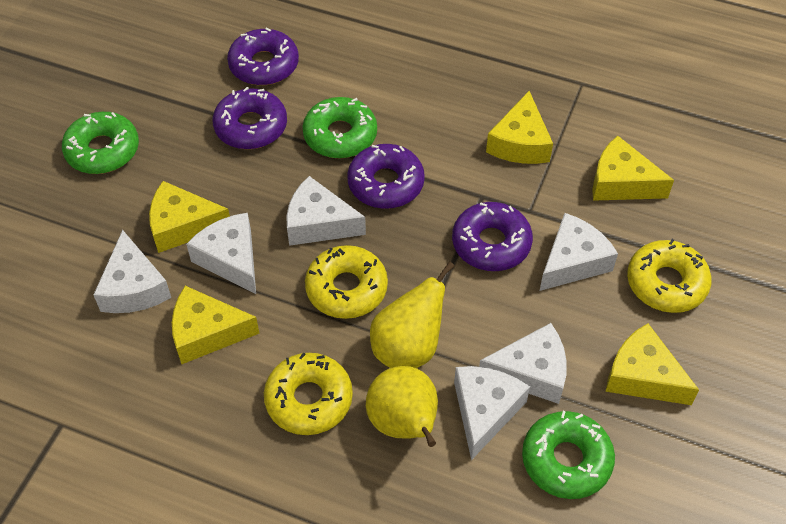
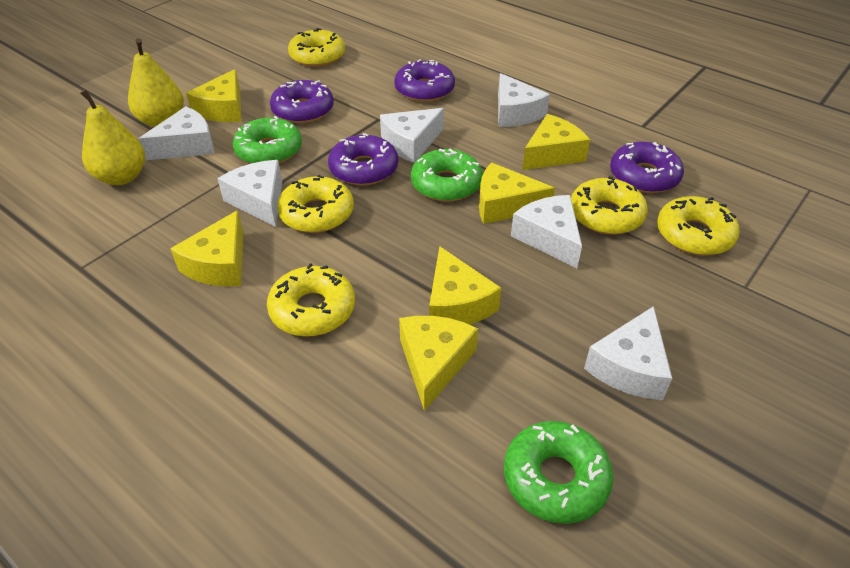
yellow cheese: [149,181,230,253] [172,286,260,364] [486,91,553,164] [592,136,674,201] [605,323,699,405] = 5 -> [170,210,244,286] [186,69,242,122] [399,316,478,411] [429,246,501,324] [479,163,555,224] [522,114,590,170] = 6
yellow donut: [264,352,353,435] [305,245,388,319] [627,239,712,313] = 3 -> [267,263,355,337] [277,175,354,233] [288,28,345,67] [571,176,648,235] [657,196,740,256] = 5

